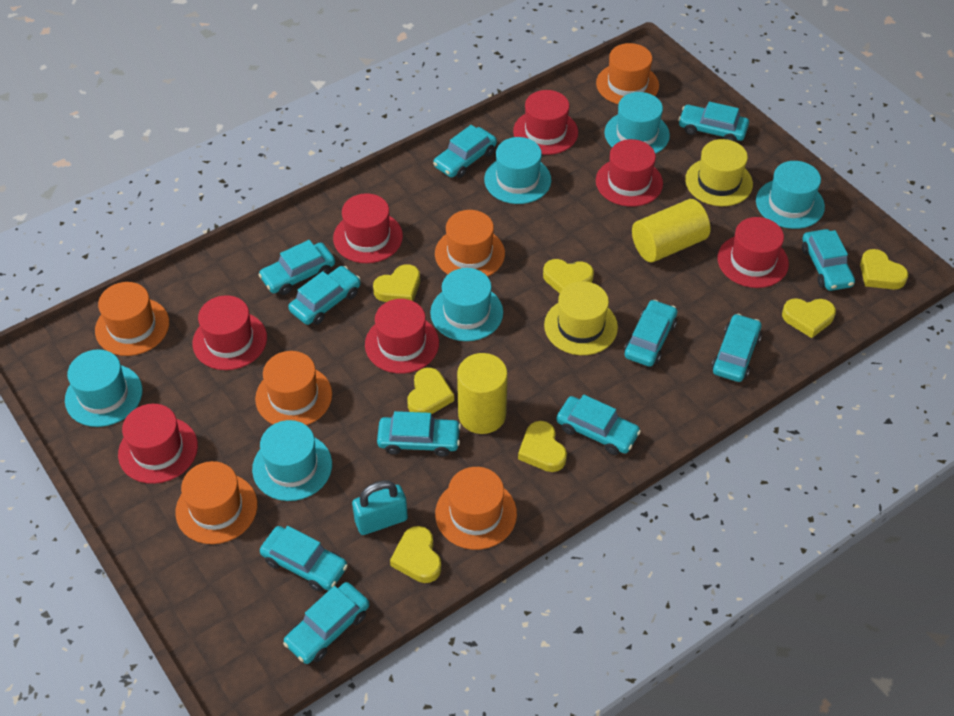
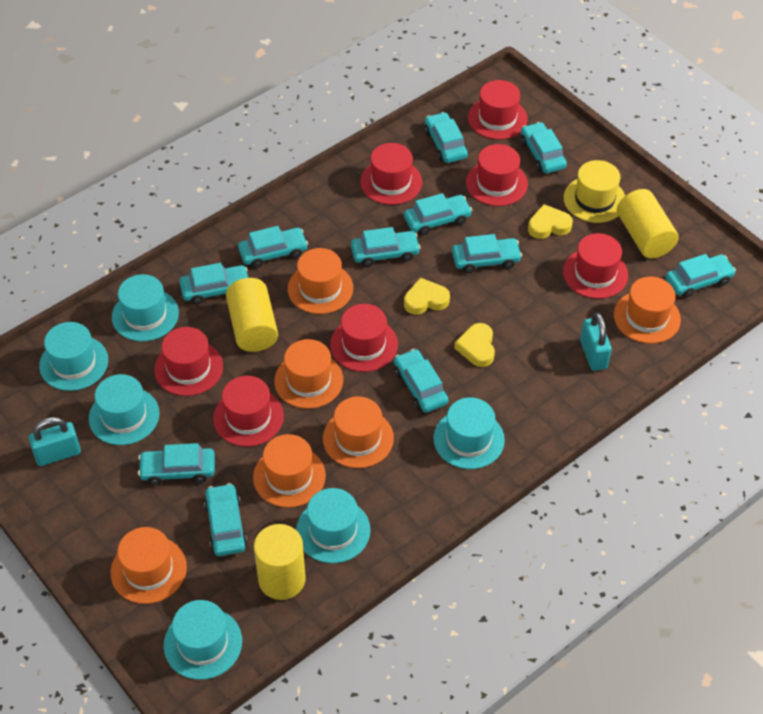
turquoise padlock: [352,480,408,535] = 1 -> [29,417,81,466] [580,313,612,371] = 2
yellow cylinder: [457,353,508,434] [632,199,710,262] = 2 -> [226,278,278,352] [254,524,306,600] [617,189,679,259] = 3
yellow hat: [544,281,618,355] [685,139,753,206] = 2 -> [564,160,625,223] = 1
yellow heart: [373,264,420,302] [390,526,441,583] [407,367,454,414] [518,421,567,472] [543,259,594,293] [782,298,836,338] [860,249,909,289] = 7 -> [404,278,450,315] [454,323,495,367] [528,204,573,239] = 3

